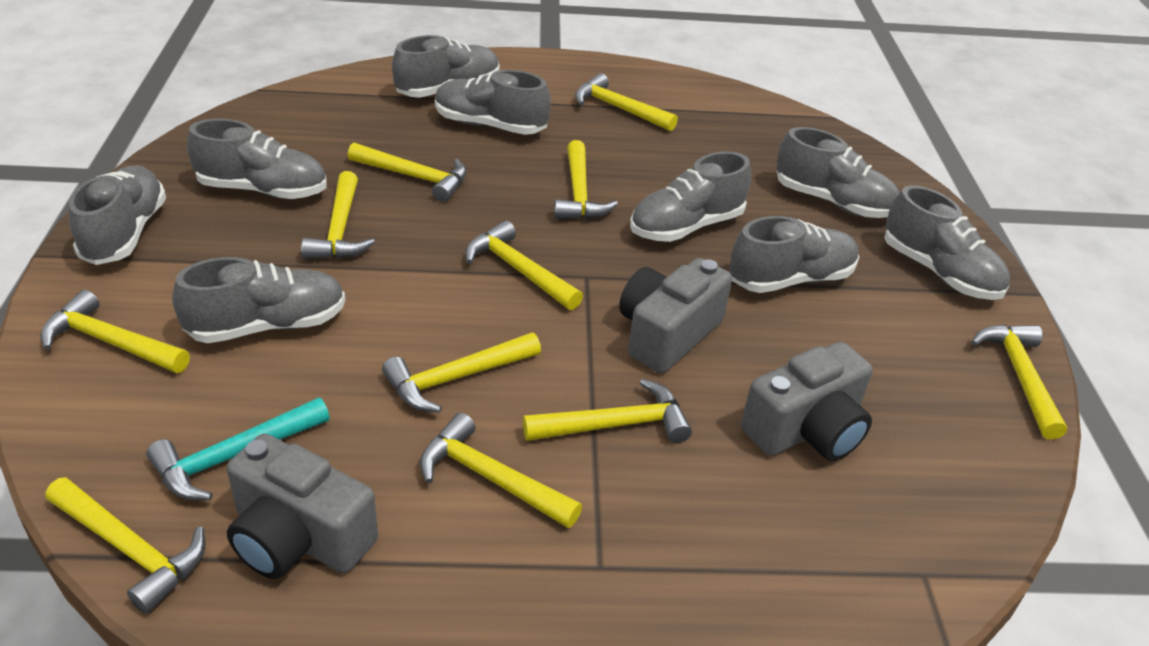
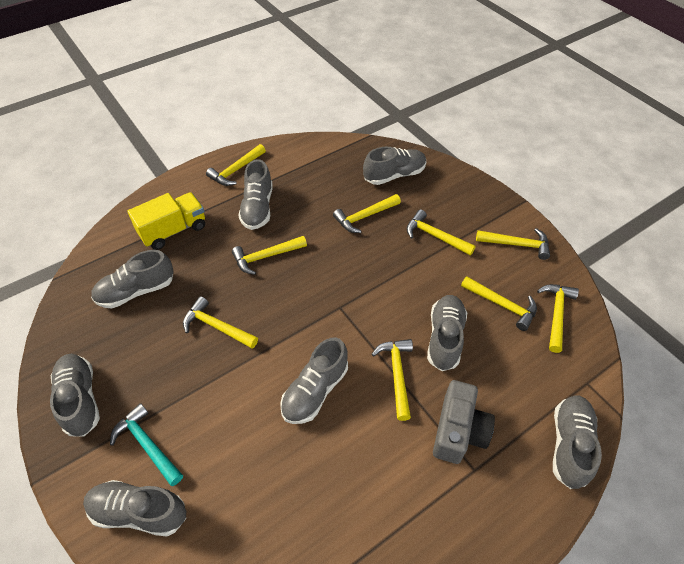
grey camera: [227,433,378,579] [619,258,732,373] [741,342,873,461] = 3 -> [433,380,495,464] = 1
grey shoe: [69,166,166,265] [172,257,345,343] [187,119,327,199] [392,35,500,98] [435,70,551,135] [630,151,751,242] [729,216,859,293] [776,127,900,218] [884,185,1010,300] = 9 -> [50,354,100,436] [83,480,186,536] [91,250,173,309] [238,159,273,230] [280,337,348,424] [363,146,426,185] [427,295,467,371] [553,395,602,489] = 8
yellow hammer: [40,290,190,373] [46,477,206,614] [301,171,375,259] [348,142,467,202] [382,332,541,413] [420,413,582,528] [465,220,583,310] [523,379,692,443] [554,140,618,219] [575,73,678,131] [971,324,1067,439] = 11 -> [183,296,258,349] [206,144,266,186] [232,236,307,275] [333,194,401,233] [372,339,413,421] [407,209,476,256] [461,276,537,331] [476,228,550,260] [537,284,579,353] = 9
yellow truck: none = 0 -> [127,192,205,250] = 1

